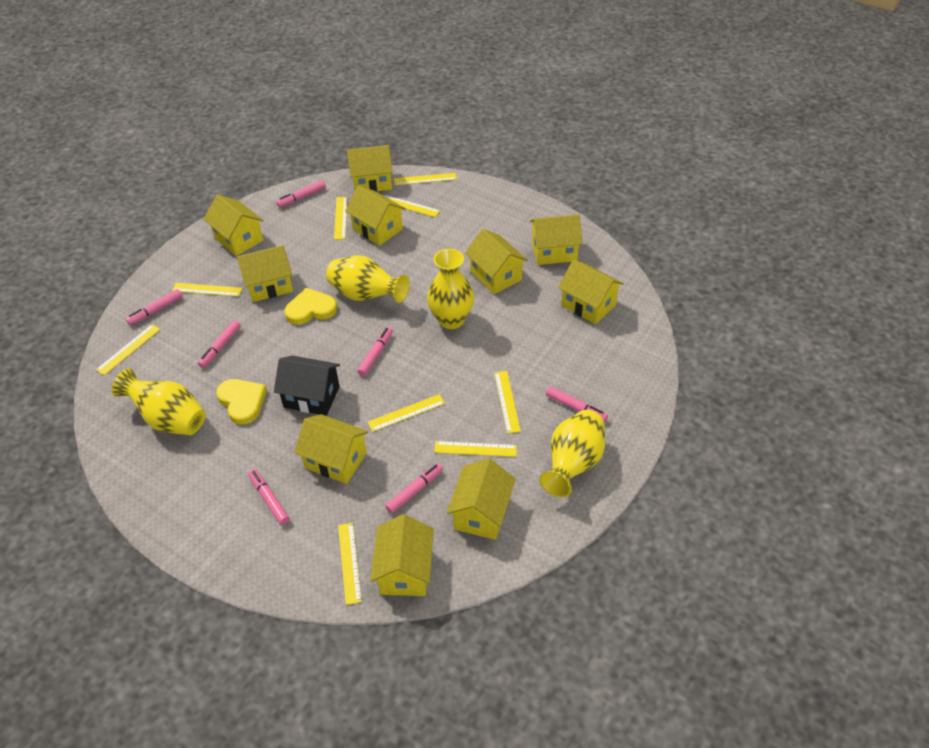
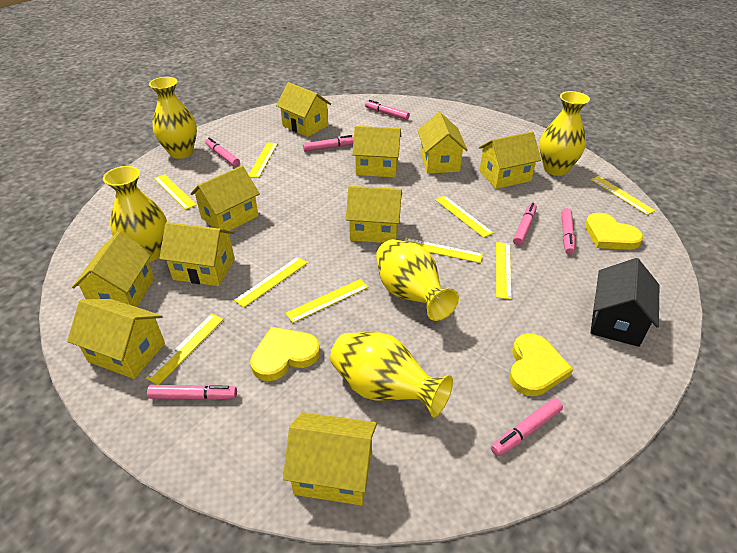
yellow heart: [216,379,267,425] [284,288,337,325] = 2 -> [250,327,320,381] [509,333,573,396] [585,212,643,250] = 3
yellow vase: [112,368,205,435] [326,255,409,303] [427,249,474,329] [539,410,605,497] = 4 -> [103,166,167,262] [149,77,197,159] [330,332,453,417] [376,239,459,321] [540,91,590,176] = 5

